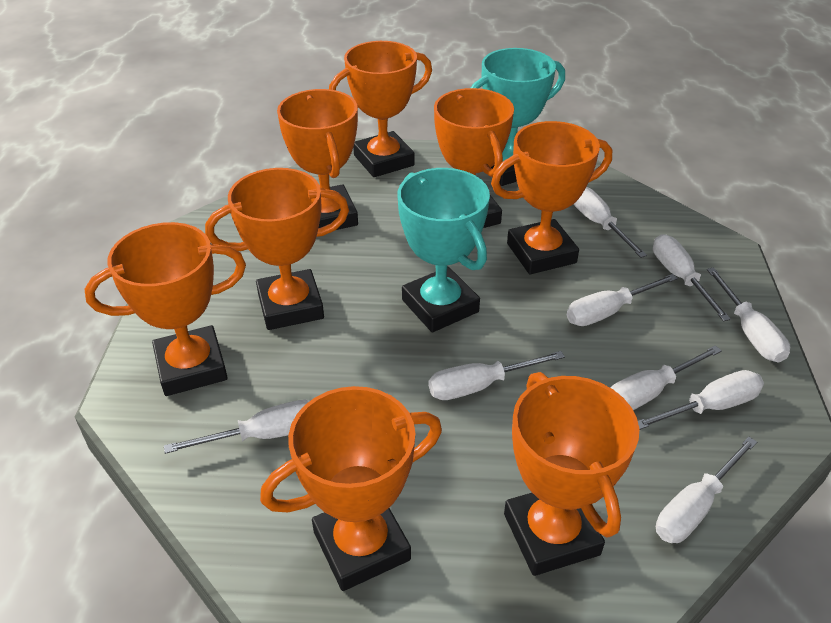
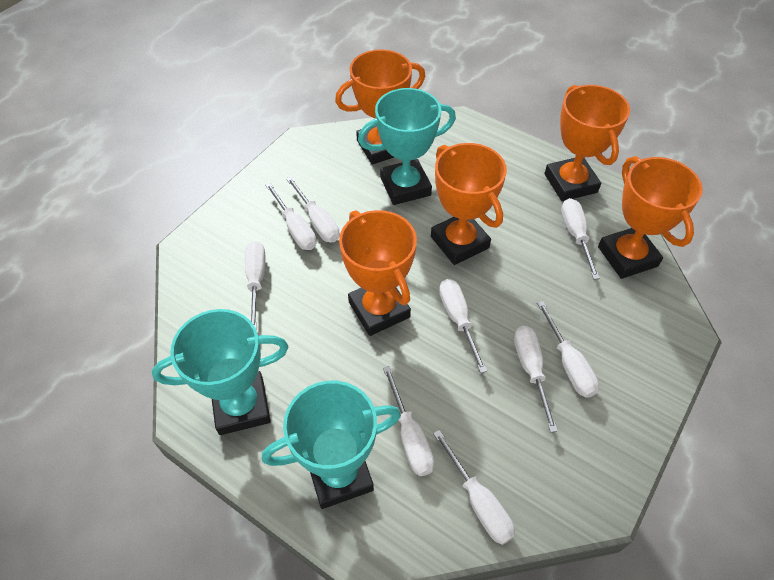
orange trophy: [84,222,246,396] [205,168,349,330] [260,386,442,591] [277,89,358,230] [329,41,432,177] [434,88,514,228] [491,121,612,274] [504,372,639,576] = 8 -> [335,49,425,164] [339,210,417,336] [431,143,507,265] [544,85,630,201] [598,156,703,279] = 5
turquoise trophy: [397,168,490,332] [471,48,565,186] = 2 -> [152,309,288,435] [262,381,401,509] [358,88,456,205] = 3

